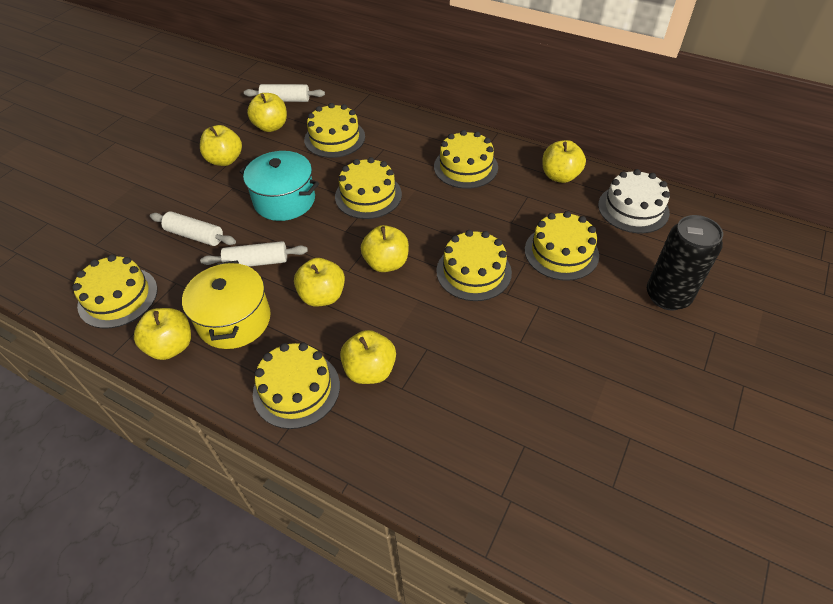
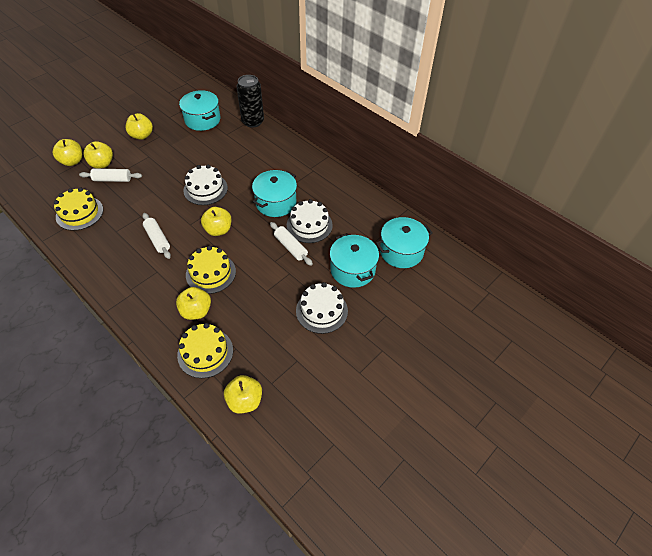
turquoise pot: [239,151,319,221] = 1 -> [179,90,220,131] [252,170,297,217] [330,233,379,288] [376,217,433,268] = 4
white cake: [598,169,670,233] = 1 -> [183,165,228,205] [287,199,333,243] [296,282,348,334] = 3
yellow apple: [134,308,191,360] [200,125,242,166] [247,93,287,132] [294,258,345,306] [340,330,396,384] [361,225,409,272] [542,140,586,183] = 7 -> [53,139,82,166] [83,141,113,169] [126,113,153,140] [176,287,211,320] [201,207,231,236] [224,375,262,414] = 6
yellow cake: [72,255,158,329] [253,343,340,429] [304,103,365,158] [335,157,402,219] [434,130,498,189] [436,230,512,301] [525,211,599,281] = 7 -> [54,188,103,231] [177,323,233,378] [186,246,236,294] = 3
yellow pot: [182,260,271,349] = 1 -> none = 0

